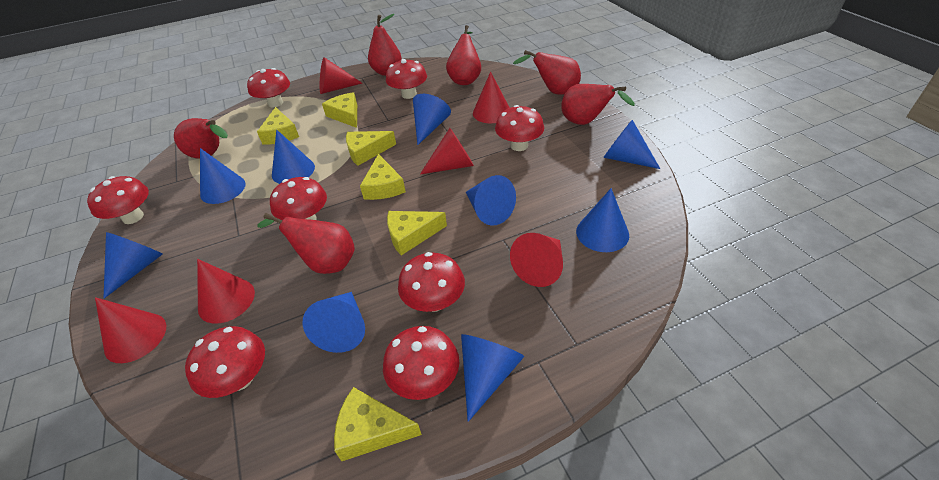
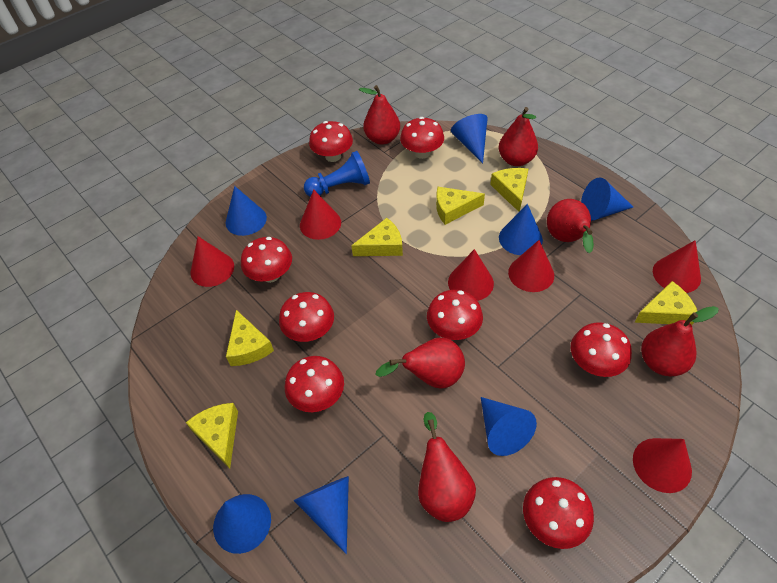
blue cone: [103,232,163,299] [200,148,246,204] [272,130,315,184] [302,292,365,353] [413,94,451,145] [461,334,524,422] [466,175,516,226] [576,188,629,252] [603,120,660,169] = 9 -> [213,494,271,554] [226,186,267,236] [294,476,349,554] [451,114,488,163] [481,397,537,456] [499,204,543,255] [581,178,633,221] = 7
blue pawn: none = 0 -> [304,151,370,197] = 1

